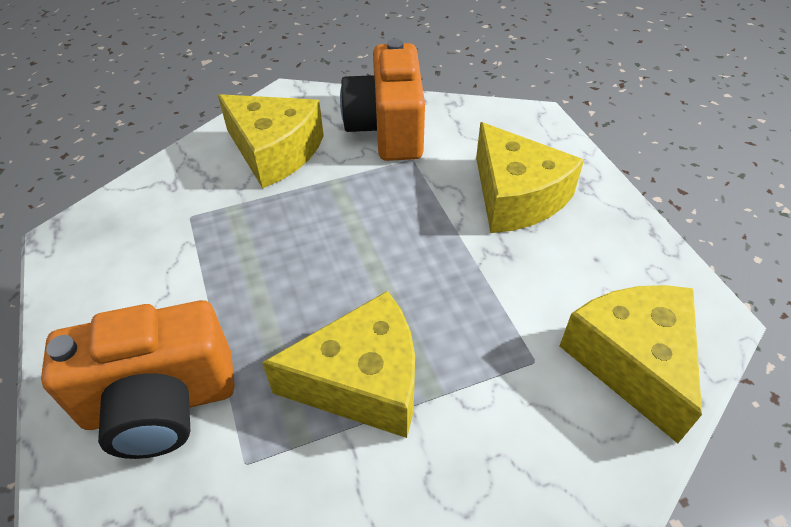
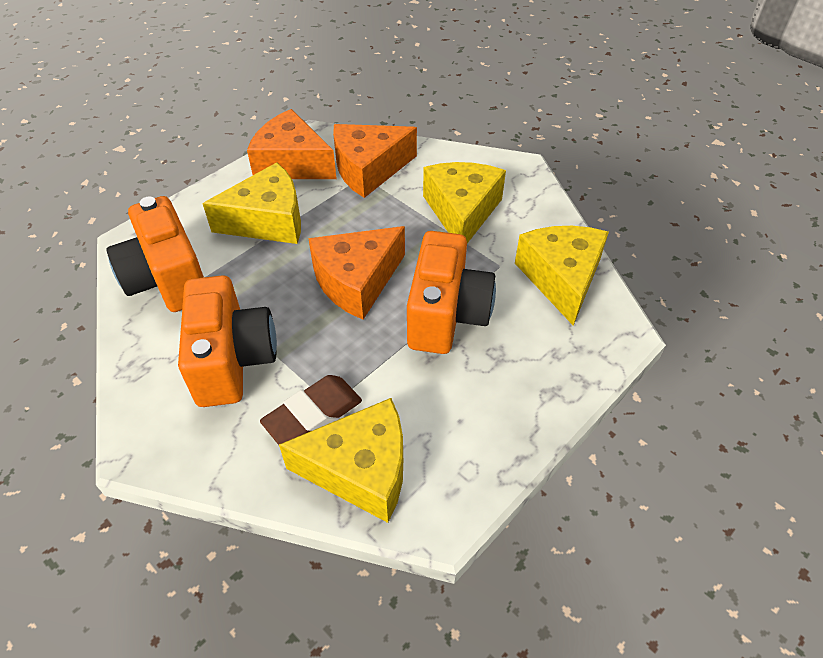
brown eraser: none = 0 -> [260,375,362,445] = 1
orange camera: [41,300,235,459] [340,39,425,161] = 2 -> [107,196,204,312] [178,275,277,407] [407,231,496,354] = 3
orange cheese: none = 0 -> [247,109,337,179] [308,226,405,320] [333,124,417,198] = 3

